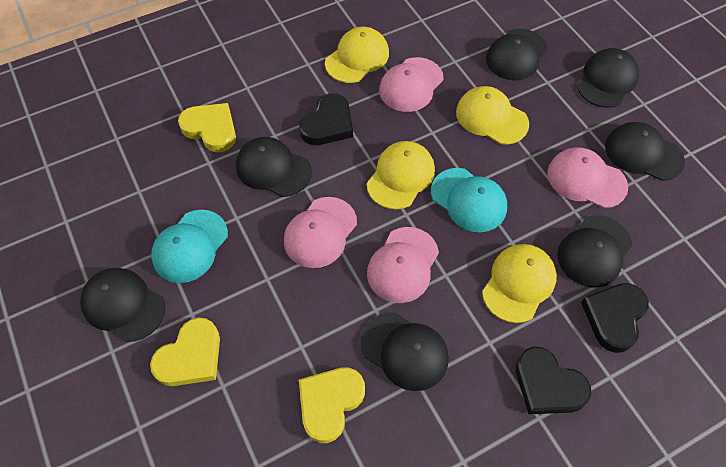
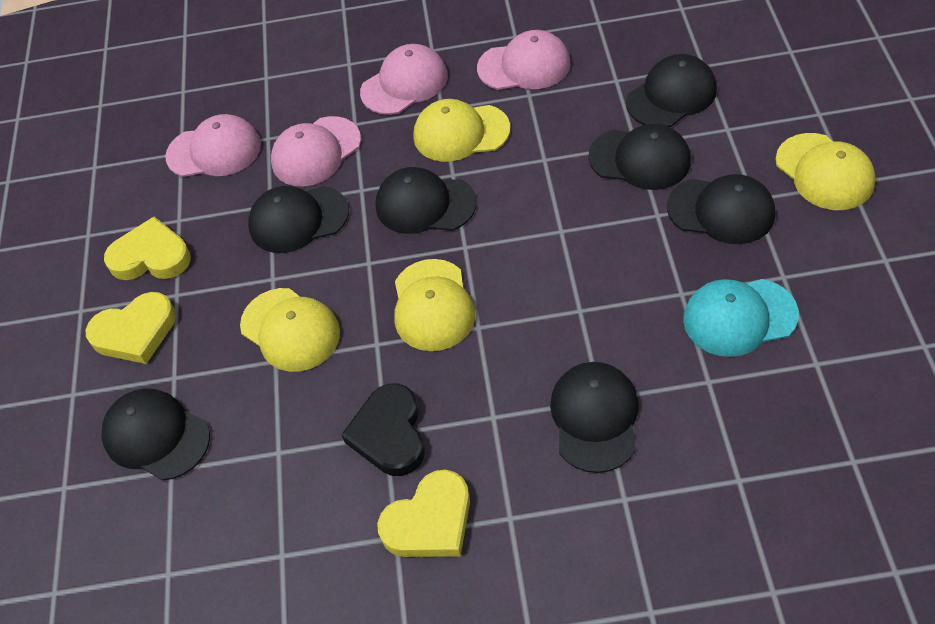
black heart: [299,93,353,145] [516,347,591,414] [581,283,649,353] = 3 -> [341,383,425,476] = 1
turquoise cap: [151,210,228,283] [431,168,507,232] = 2 -> [683,279,799,357] = 1

